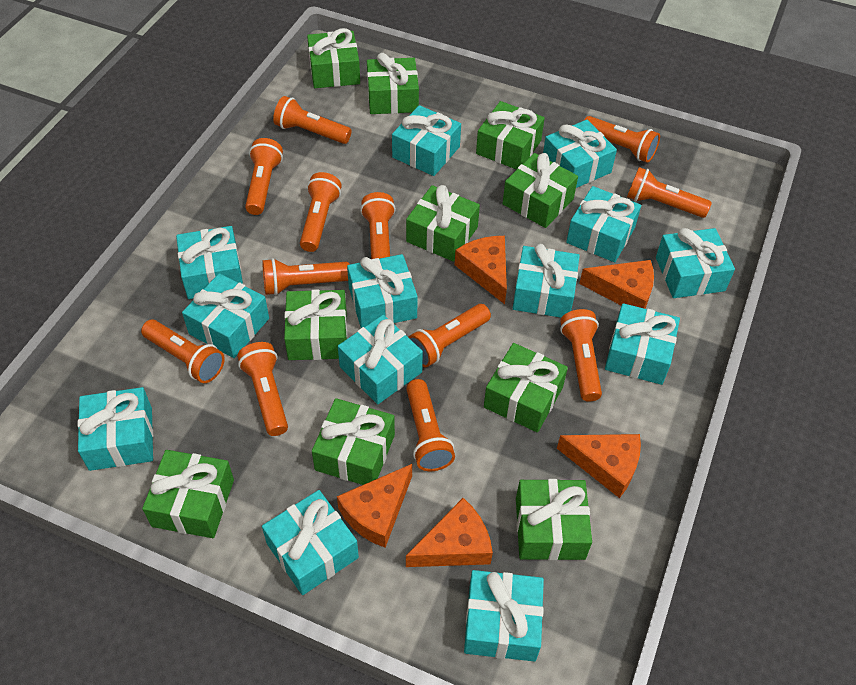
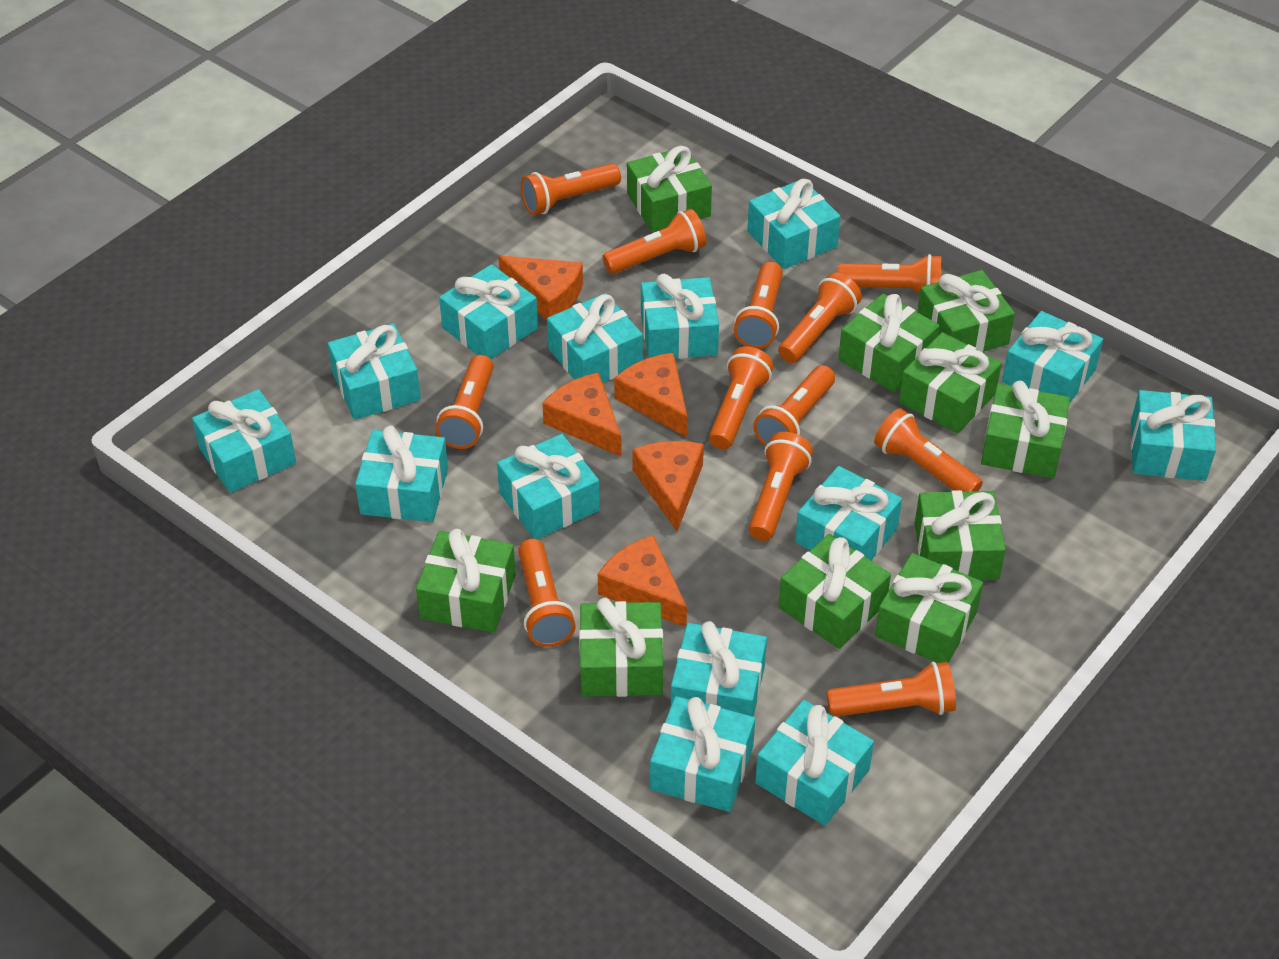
turquoise gift: [78,387,153,471] [176,226,243,299] [182,273,269,358] [262,490,359,595] [338,315,423,404] [347,254,418,328] [392,105,461,176] [464,570,544,662] [513,244,580,318] [543,120,617,188] [566,186,641,262] [605,303,680,385] [656,228,735,298] = 13 -> [192,389,296,493] [328,323,421,420] [355,426,448,522] [439,264,538,359] [497,434,600,539] [547,293,643,383] [641,274,719,359] [650,696,755,812] [671,621,767,717] [747,179,840,269] [755,700,874,825] [795,466,902,560] [1002,311,1103,402] [1131,390,1216,481] = 14

